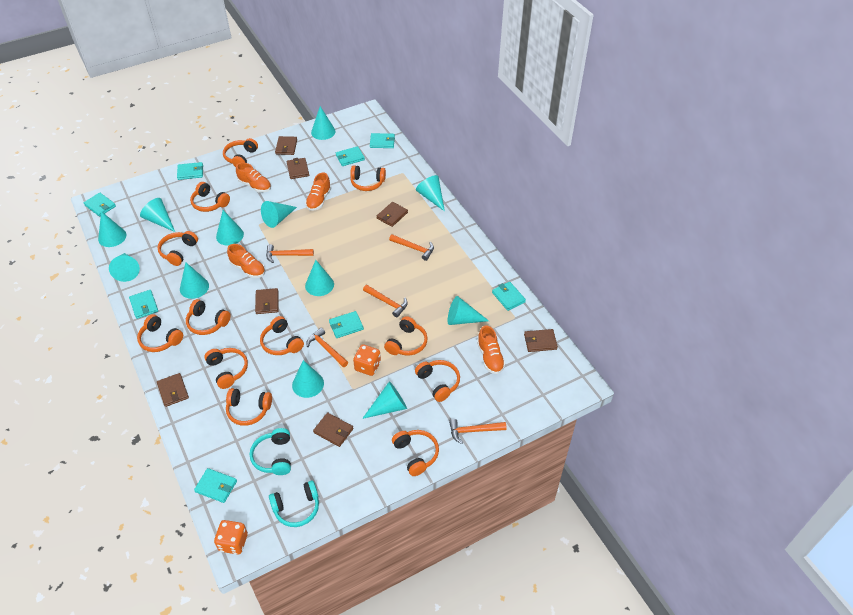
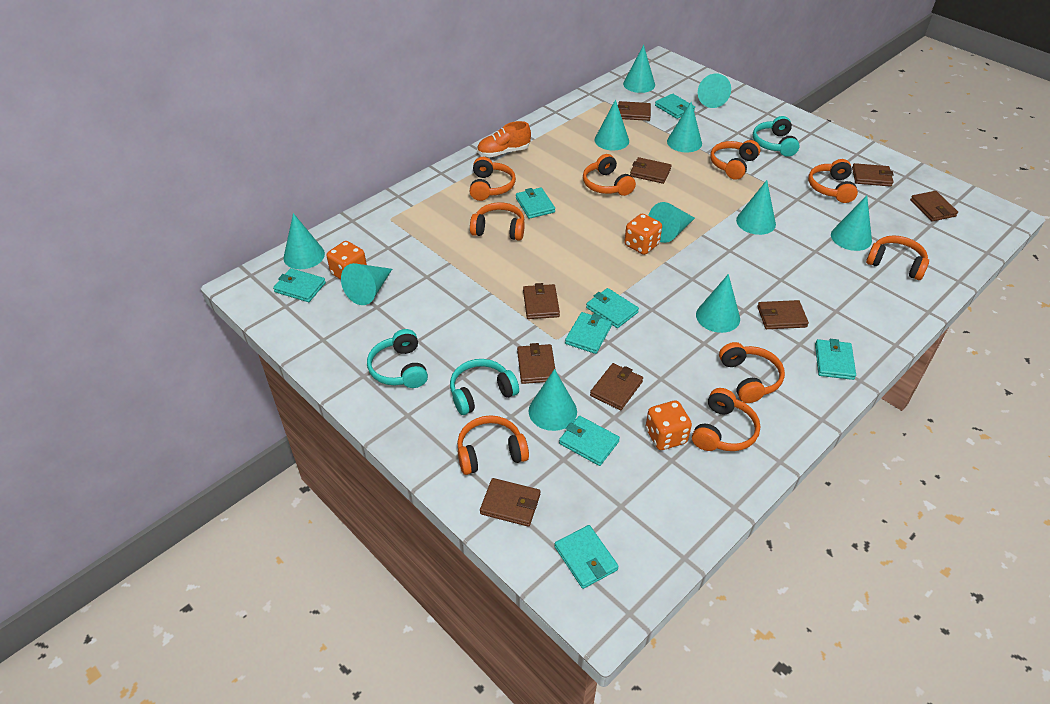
brown wallet: [157,373,189,407] [255,288,278,314] [275,136,297,155] [287,158,309,179] [313,412,354,447] [377,202,408,227] [524,329,558,352] = 7 -> [480,478,540,527] [517,343,556,384] [523,283,560,319] [590,363,643,410] [618,101,651,121] [630,157,671,184] [757,300,809,329] [852,163,894,187] [910,191,958,221] = 9
orange dice: [214,520,248,555] [353,345,381,376] = 2 -> [327,241,367,280] [624,214,662,255] [646,401,692,450] = 3
orange hammer: [266,244,314,263] [306,328,348,367] [363,285,408,317] [389,234,434,261] [449,419,507,444] = 5 -> none = 0
orange headphones: [137,314,183,352] [157,231,198,266] [186,299,231,335] [190,182,230,212] [204,348,248,389] [223,138,258,167] [226,388,272,426] [260,316,304,355] [350,165,386,191] [384,316,428,356] [392,430,439,476] [415,360,460,402] = 12 -> [457,415,529,475] [469,157,516,201] [470,202,525,241] [583,154,636,196] [692,388,760,451] [710,140,761,180] [719,342,785,403] [808,159,858,203] [866,235,929,280] = 9
orange shoe: [227,244,265,278] [236,162,271,193] [305,172,331,211] [477,326,505,374] = 4 -> [477,121,531,157] = 1
turquoise cone: [98,211,126,247] [109,253,140,282] [140,198,175,232] [180,262,209,299] [216,210,244,246] [261,201,297,228] [292,360,324,398] [305,260,334,296] [311,106,335,140] [362,381,407,419] [416,175,445,211] [448,296,489,325] = 12 -> [283,213,325,269] [341,263,392,305] [529,369,577,431] [594,99,629,150] [623,45,655,93] [648,202,695,243] [667,102,702,152] [696,274,740,333] [698,74,731,108] [736,180,776,235] [831,196,872,251] = 11
turquoise headphones: [250,428,291,475] [269,480,319,527] = 2 -> [367,329,428,388] [450,359,519,415] [753,116,800,157] = 3

